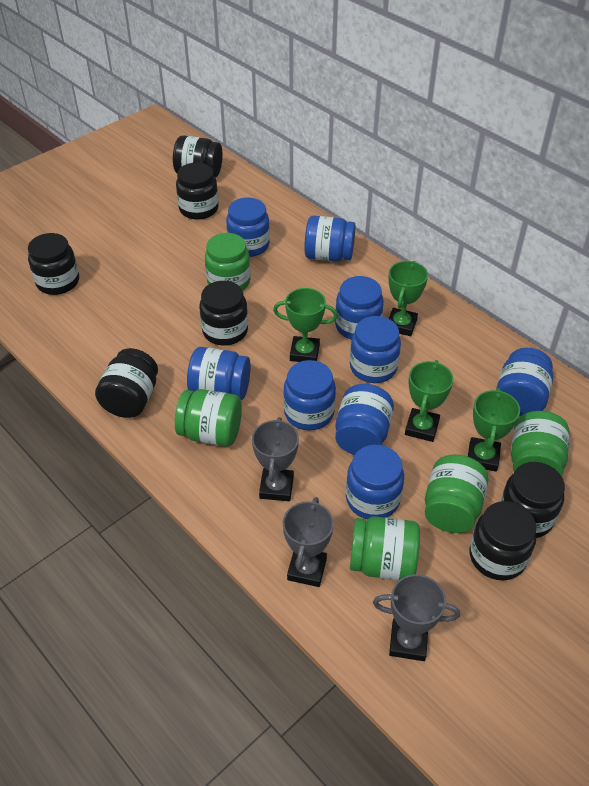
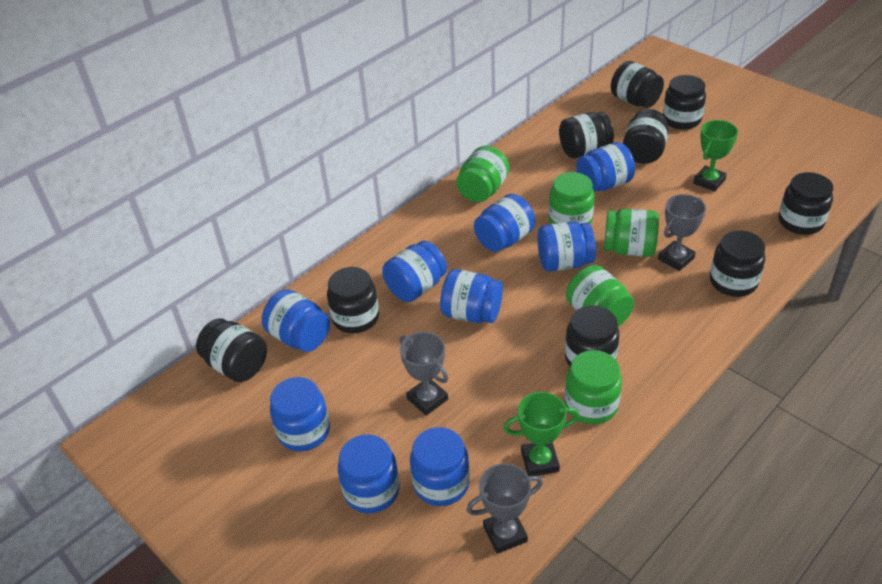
black jar: [28,233,79,295] [95,348,158,418] [173,135,222,177] [176,162,219,220] [199,281,248,345] [469,501,537,581] [500,462,565,538] = 7 -> [196,318,267,382] [327,267,379,333] [559,112,614,158] [565,305,619,367] [611,61,664,108] [623,109,668,164] [663,75,706,130] [710,230,765,297] [779,172,833,235] = 9
green trophy: [273,288,338,362] [388,261,428,336] [405,360,454,442] [468,388,520,472] = 4 -> [504,392,580,476] [693,120,738,192] = 2

